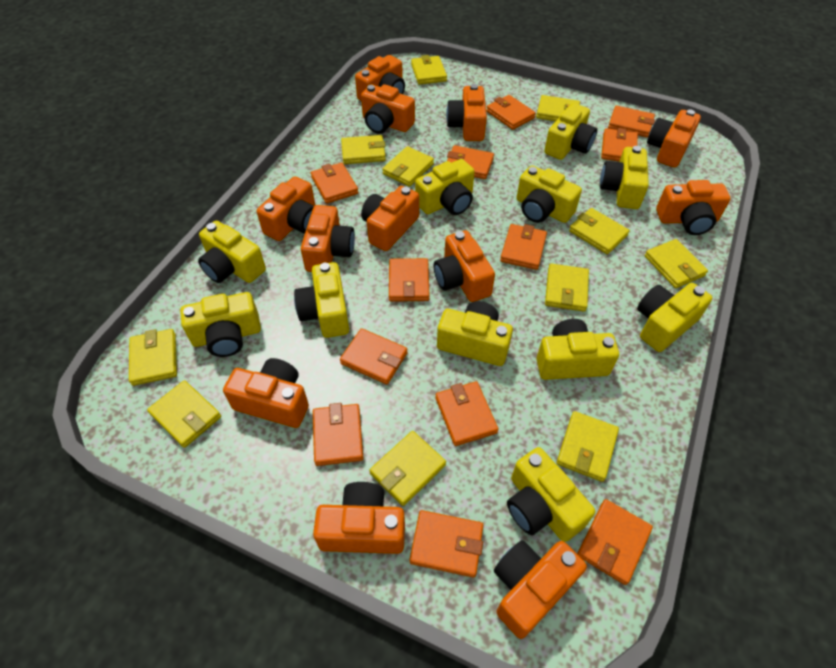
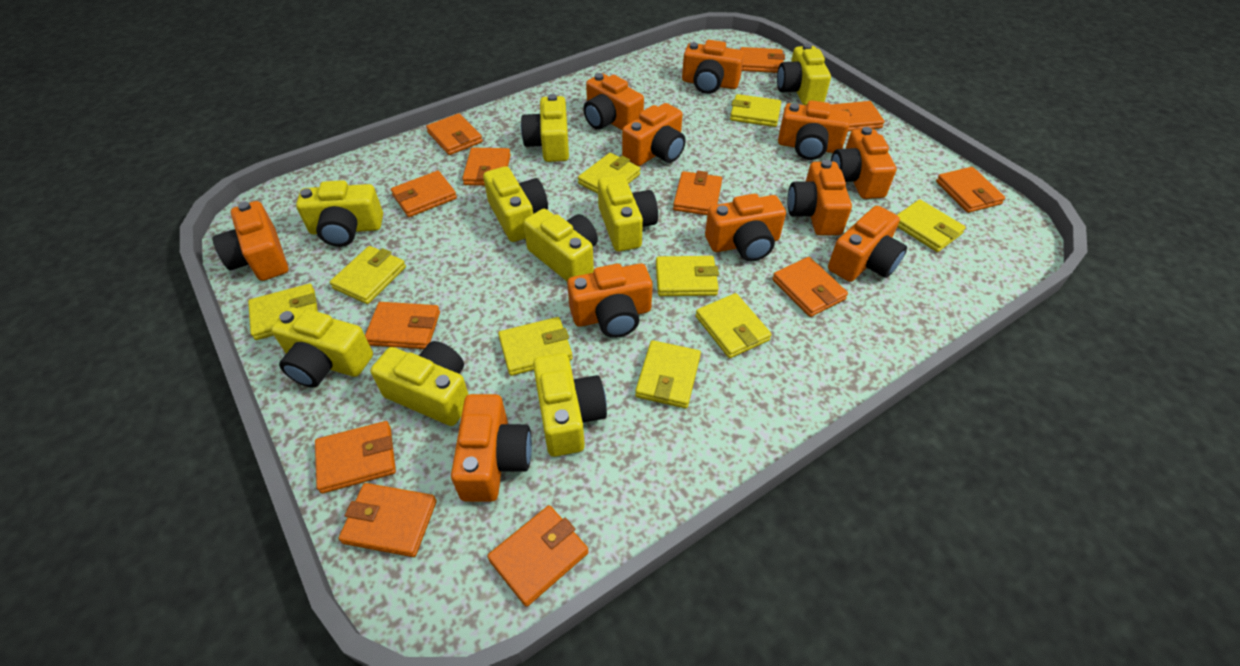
orange camera: [223,358,309,428] [257,176,315,241] [301,205,355,272] [313,482,405,554] [355,55,405,101] [361,84,415,134] [361,186,419,251] [434,230,495,302] [446,84,487,141] [494,540,587,639] [647,110,701,168] [656,180,731,235] = 12 -> [212,201,288,281] [451,394,532,502] [567,263,653,338] [583,73,644,130] [622,103,686,166] [682,40,744,94] [705,194,786,261] [778,100,850,160] [787,159,852,235] [828,206,907,282] [831,127,897,199] = 11
yellow camera: [180,292,261,357] [198,221,266,283] [294,262,349,338] [415,159,475,215] [437,301,513,366] [507,447,595,542] [517,166,582,223] [537,319,619,380] [544,103,597,160] [600,146,649,209] [637,283,712,352] = 11 -> [271,307,373,388] [296,180,383,247] [370,341,469,426] [483,166,548,242] [521,94,569,162] [523,209,598,281] [533,353,607,457] [598,174,658,252] [777,44,831,105] = 9
yellow wallet: [129,329,177,386] [147,380,221,448] [341,135,386,164] [370,431,446,506] [382,146,434,187] [411,55,447,85] [536,95,580,121] [545,263,589,312] [557,411,619,482] [569,208,630,254] [645,239,708,288] = 11 -> [248,284,318,340] [330,246,406,304] [498,317,573,376] [578,153,640,194] [635,340,701,408] [656,256,719,296] [695,293,772,358] [730,94,781,127] [897,199,966,252] = 9

